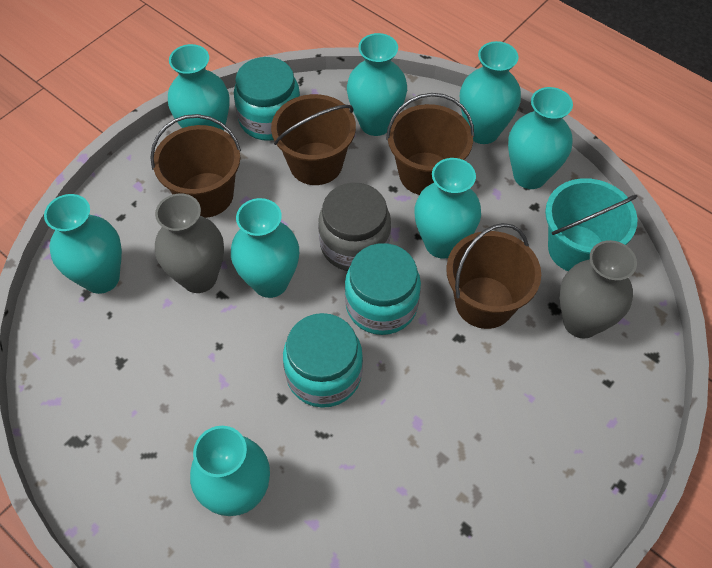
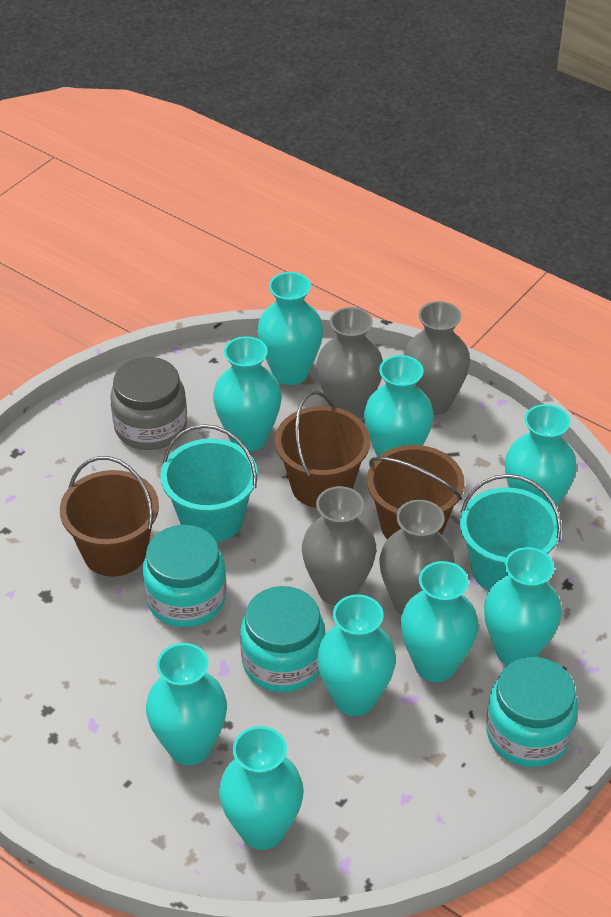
brown bucket: [150,114,241,218] [271,94,356,185] [386,93,474,195] [446,223,541,329] = 4 -> [60,456,159,577] [275,391,370,508] [367,445,465,539] = 3
grey vase: [155,193,224,293] [560,240,637,339] = 2 -> [302,486,376,605] [316,307,383,419] [379,500,455,615] [404,301,470,415] = 4
turquoise bucket: [545,178,638,271] = 1 -> [160,424,258,542] [460,474,562,591] = 2
turquoise vase: [44,194,122,294] [168,44,229,131] [190,426,270,516] [231,198,299,298] [347,33,407,136] [414,158,481,259] [460,41,521,144] [508,87,573,189] = 8 -> [146,643,227,765] [213,336,282,452] [219,726,304,850] [257,272,323,385] [317,594,396,716] [364,355,434,457] [400,561,478,682] [484,547,562,665] [505,404,577,507] = 9

